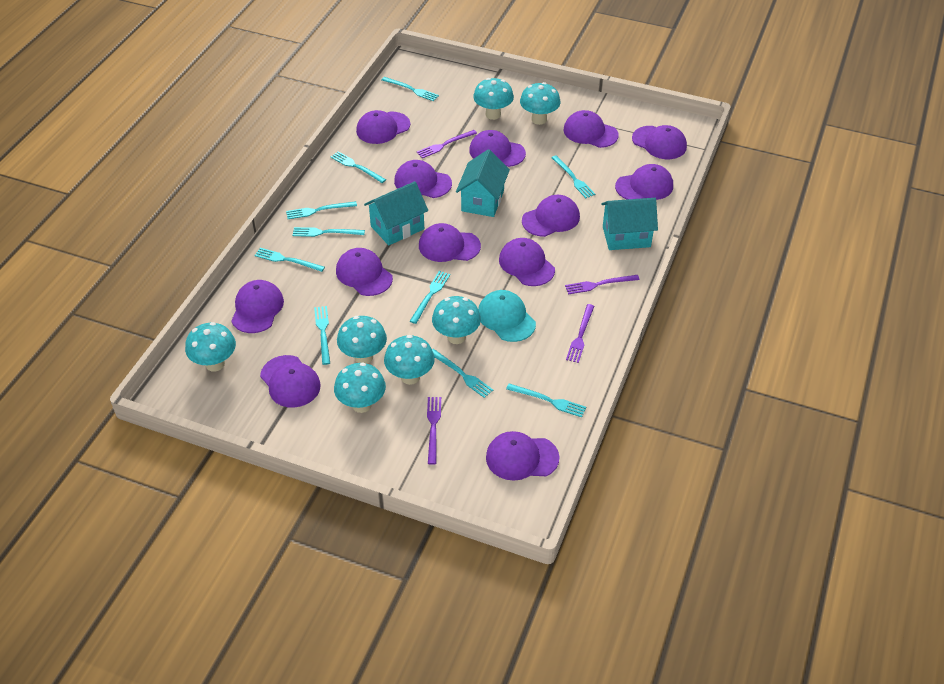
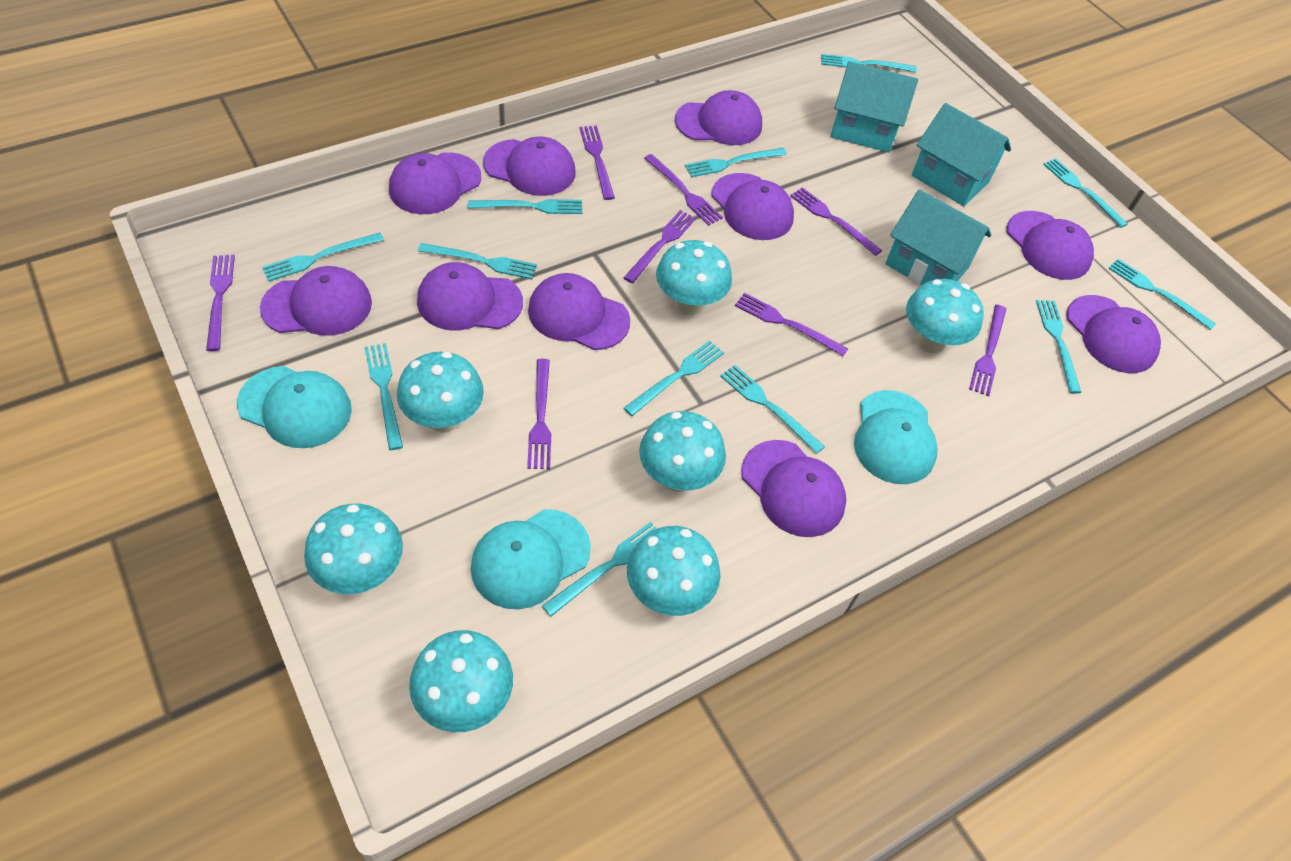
purple cap: [231,280,284,333] [260,355,321,408] [336,248,393,296] [356,110,410,144] [394,160,452,198] [419,223,481,262] [469,130,526,167] [486,431,560,481] [499,238,555,286] [522,195,580,237] [563,110,619,148] [615,164,673,200] [632,125,687,159] = 13 -> [260,266,372,336] [389,152,481,214] [417,262,523,330] [483,136,575,196] [528,273,630,350] [675,90,762,145] [712,173,794,240] [741,440,846,537] [1006,211,1094,280] [1066,295,1161,373] = 10
purple fork: [417,130,477,158] [427,397,441,465] [565,275,640,295] [566,304,594,363] = 4 -> [206,255,235,351] [527,359,551,469] [580,125,615,200] [624,210,696,283] [644,154,723,226] [735,293,848,356] [790,187,882,256] [969,304,1006,396] = 8
turquoise cap: [478,290,536,342] = 1 -> [237,366,352,448] [471,509,591,609] [854,390,938,484] = 3
turquoise fork: [255,248,325,272] [286,201,357,219] [292,227,365,237] [314,306,330,365] [331,151,386,183] [381,77,439,101] [410,271,450,324] [432,349,493,398] [506,383,586,417] [551,155,595,198] = 10 -> [262,232,384,282] [365,343,403,450] [418,243,537,279] [468,199,582,214] [542,522,657,617] [624,340,724,416] [685,148,787,177] [720,365,825,454] [821,54,917,72] [1036,300,1081,394] [1043,158,1128,228] [1108,259,1216,330] = 12

